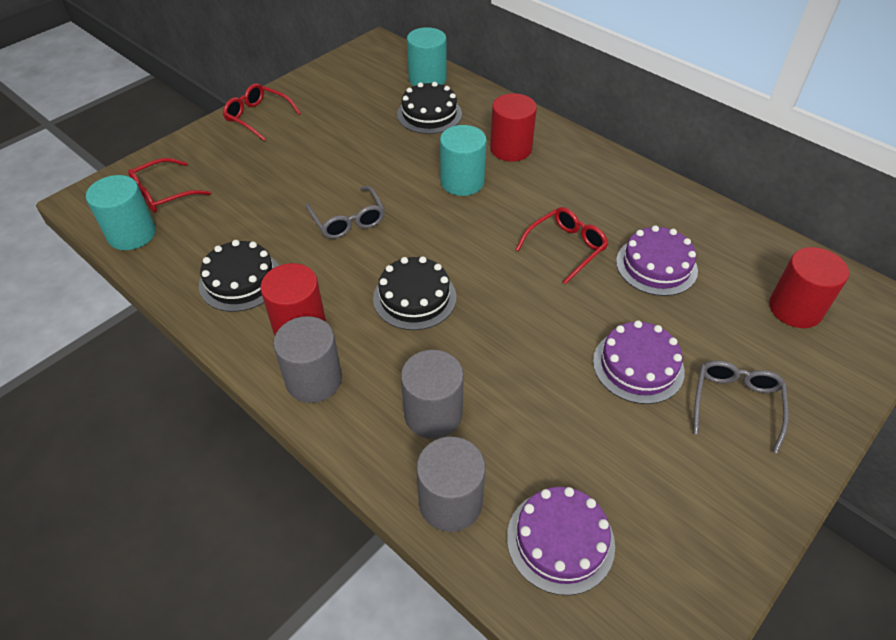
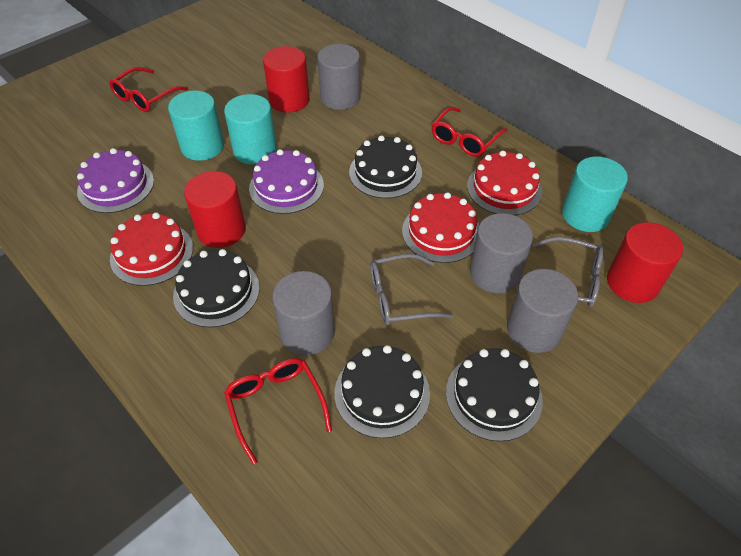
black cake: [199,240,279,312] [373,256,456,330] [397,82,462,134] = 3 -> [173,249,259,328] [334,345,430,438] [349,135,422,199] [446,348,543,441] = 4
grey cylinder: [273,316,342,403] [401,350,464,439] [416,437,486,532] = 3 -> [272,271,335,355] [317,44,361,110] [470,213,533,293] [507,269,578,353] = 4
purple cake: [507,487,615,595] [593,320,685,404] [616,225,698,296] = 3 -> [77,148,154,213] [249,149,324,214] = 2
red cake: none = 0 -> [110,212,193,286] [402,192,479,263] [467,151,542,215] = 3

